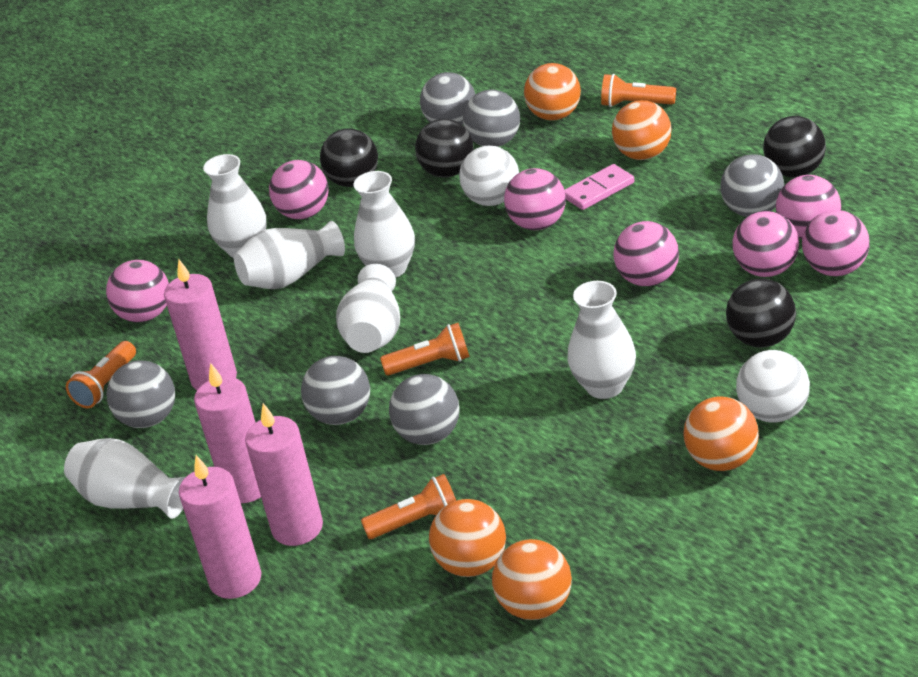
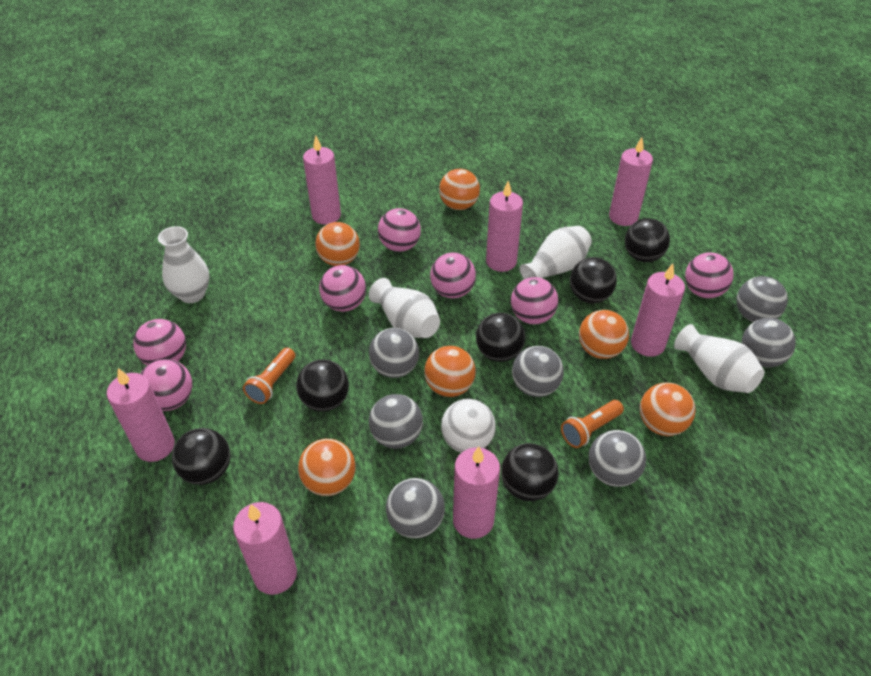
black ball: [320,128,378,187] [415,119,474,178] [726,279,796,348] [763,116,826,178] = 4 -> [172,428,231,485] [296,359,349,412] [476,313,525,362] [501,443,559,501] [570,257,617,303] [625,218,670,262] = 6
grey ball: [106,360,175,428] [301,356,370,425] [389,374,460,445] [420,72,475,125] [463,90,520,147] [720,154,784,217] = 6 -> [369,328,419,378] [369,394,423,449] [386,478,445,539] [512,346,564,397] [588,430,646,487] [737,276,788,322] [742,318,796,367] = 7
orange ball: [429,499,506,577] [492,539,572,620] [524,63,581,121] [612,100,672,160] [683,397,759,471] = 5 -> [298,439,356,496] [315,222,360,266] [424,346,476,397] [439,169,480,210] [579,310,629,359] [640,383,696,436] = 6
orange flashlight: [66,341,136,408] [361,474,456,539] [380,323,470,376] [601,74,676,107] = 4 -> [243,348,295,404] [561,400,624,448] = 2
pink candle: [164,260,237,390] [179,455,261,599] [194,363,261,503] [245,403,323,546] = 4 -> [107,368,175,462] [233,502,297,595] [303,136,341,224] [453,447,500,539] [486,181,523,272] [609,137,653,226] [631,264,685,357] = 7
pink domino: [564,164,634,210] = 1 -> none = 0
white ball: [459,146,519,206] [736,350,810,423] = 2 -> [441,399,496,453] = 1
white vase: [64,438,185,519] [203,154,267,258] [234,221,345,289] [336,264,400,353] [353,171,415,278] [568,281,636,399] = 6 -> [158,226,210,303] [369,278,440,338] [520,226,592,279] [674,324,764,393] = 4

